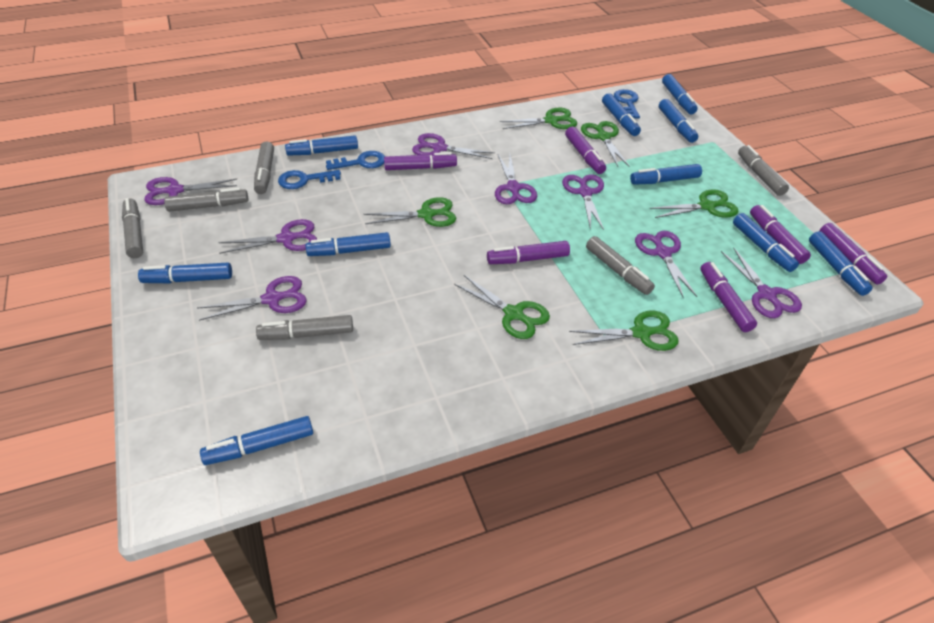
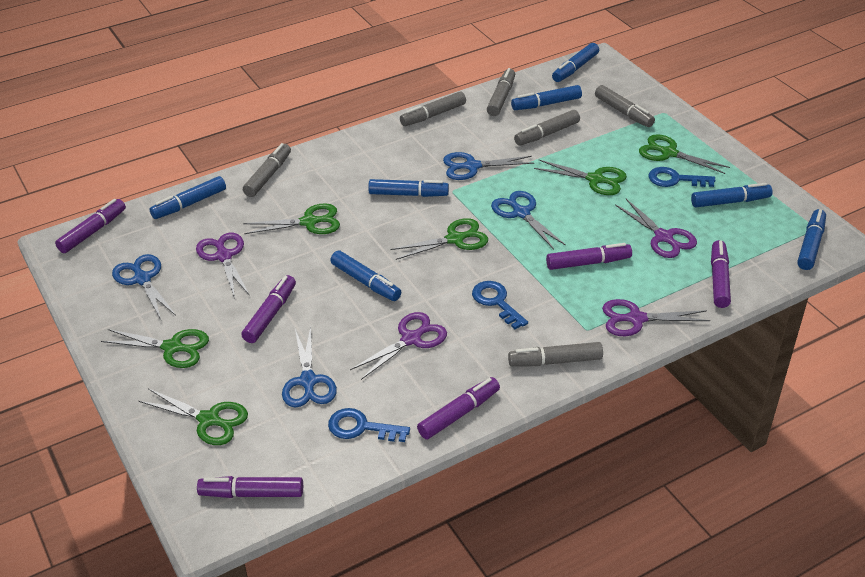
blue marker: [138,263,232,283] [200,416,313,465] [285,135,358,156] [305,232,391,256] [602,93,641,136] [630,164,702,185] [659,99,698,143] [662,74,698,114] [733,213,799,272] [809,231,873,296] = 10 -> [150,176,226,219] [330,251,401,301] [368,179,449,197] [511,85,582,110] [552,43,599,82] [691,183,772,207] [797,209,826,270] = 7
blue scissors: none = 0 -> [112,254,176,320] [282,327,337,407] [443,152,534,180] [491,191,566,249] = 4
purple scissors: [144,177,237,205] [197,276,307,321] [218,219,317,254] [412,133,495,159] [495,155,537,204] [562,174,604,230] [635,231,697,298] [721,247,802,318] = 8 -> [196,233,250,299] [350,312,447,380] [602,299,710,336] [615,199,697,258] = 4

